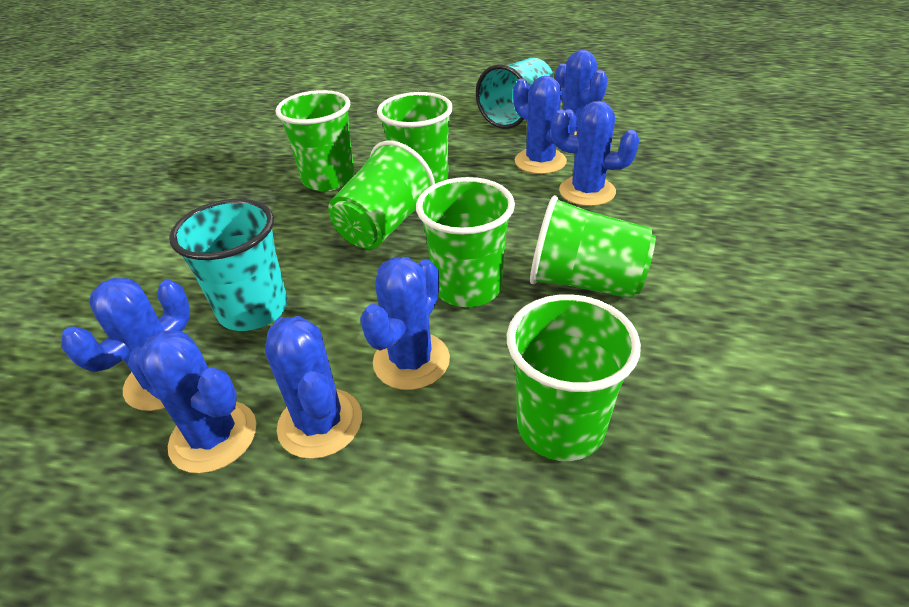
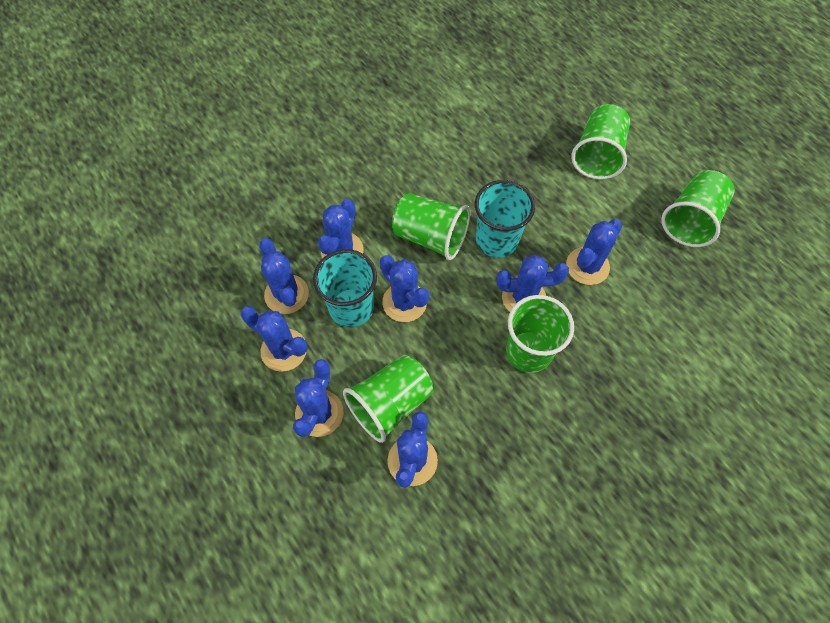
blue cactus: [61,278,190,411] [128,330,257,473] [265,316,362,459] [360,257,450,390] [513,76,577,174] [551,101,640,206] [555,50,608,135] = 7 -> [241,306,307,372] [259,238,309,314] [293,359,344,437] [318,199,364,259] [380,255,429,322] [388,411,438,488] [496,255,569,312] [566,219,622,285] = 8
green cup: [275,90,355,191] [328,141,435,249] [377,92,453,184] [416,177,515,307] [507,294,641,461] [530,195,656,299] = 6 -> [343,355,433,443] [392,193,470,260] [506,295,574,373] [571,104,630,180] [661,170,735,247] = 5

